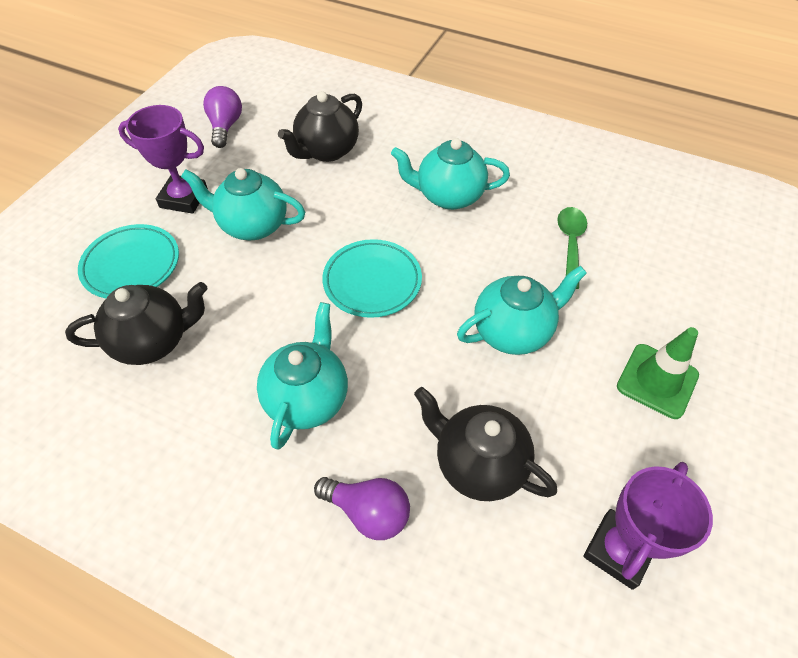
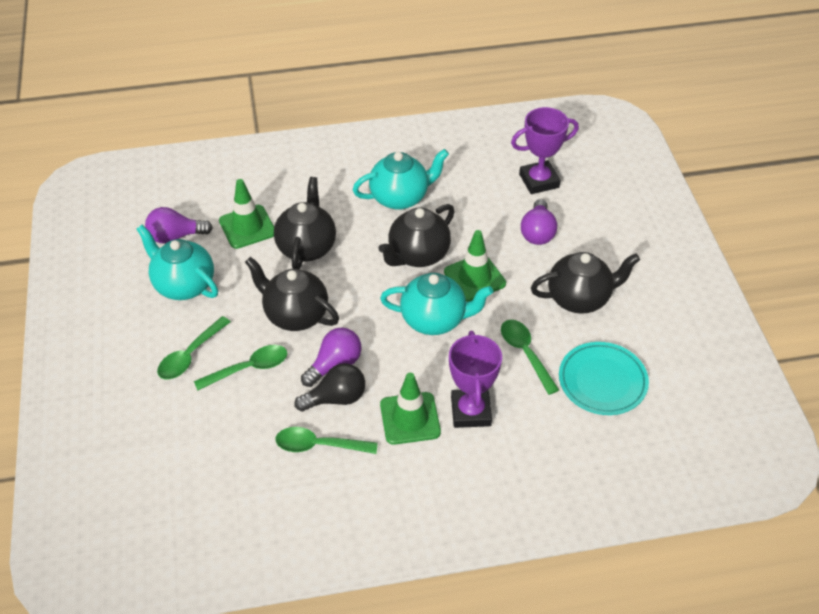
black light bulb: none = 0 -> [294,363,365,412] = 1
black teapot: [65,282,207,365] [278,91,362,162] [414,387,557,501] = 3 -> [245,257,339,331] [274,177,336,269] [378,204,455,267] [531,252,640,314] = 4
green spoon: [557,207,587,289] = 1 -> [157,316,231,379] [194,345,287,390] [276,427,378,454] [501,320,559,395] = 4
green traffic cone: [617,327,699,419] = 1 -> [219,179,274,249] [380,373,441,445] [444,230,506,302] = 3
purple light bulb: [203,86,242,148] [314,477,410,540] = 2 -> [145,207,213,244] [301,328,362,387] [521,199,557,245] = 3
turquoise plate: [78,224,179,298] [322,239,422,318] = 2 -> [559,342,649,415] = 1
turquoise teapot: [181,168,305,240] [257,302,348,450] [391,138,510,210] [457,266,587,355] = 4 -> [137,225,218,300] [353,149,449,210] [380,273,493,335] = 3

